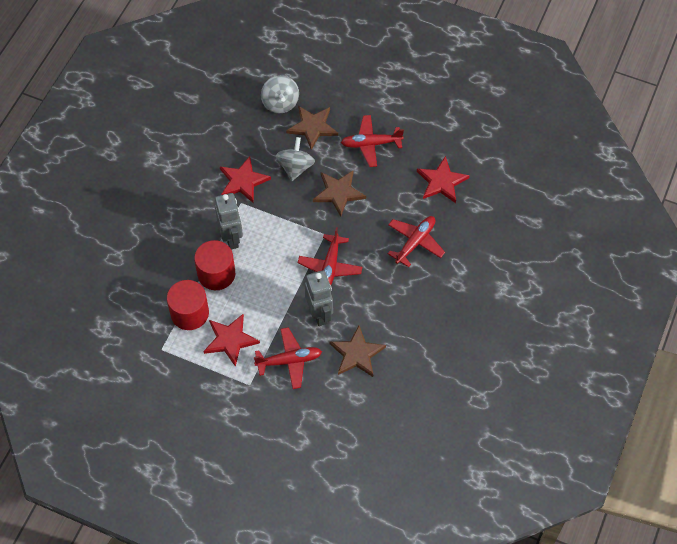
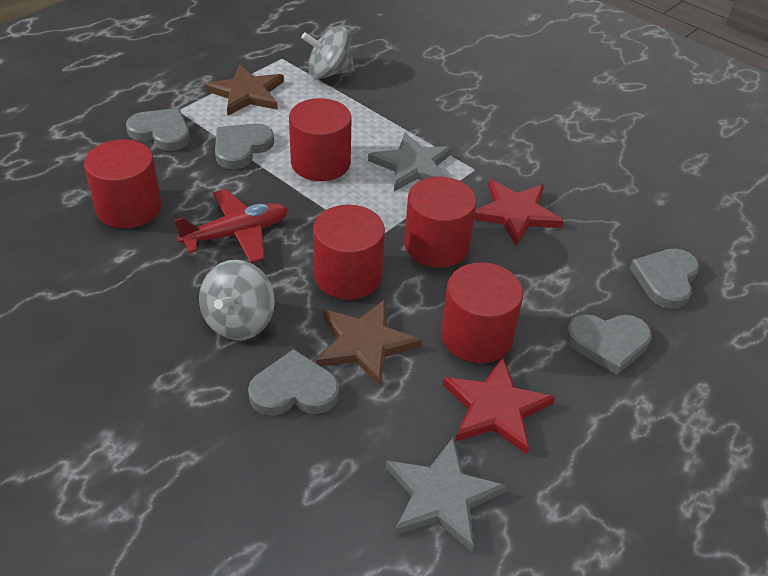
brown star: [286,106,338,150] [313,170,366,217] [329,326,386,377] = 3 -> [205,64,284,116] [317,299,422,387] = 2
grey heart: none = 0 -> [126,108,190,151] [215,124,274,169] [248,349,339,416] [566,314,652,375] [630,248,699,309] = 5
grey robot: [215,193,243,249] [305,270,333,326] = 2 -> none = 0
grey star: none = 0 -> [368,132,453,192] [386,438,507,552] = 2
red cylinder: [167,280,209,330] [194,240,235,290] = 2 -> [84,139,162,228] [289,98,351,181] [313,205,385,300] [404,176,477,268] [441,262,523,363] = 5
red plane: [254,327,322,389] [298,227,362,285] [341,115,404,167] [388,216,445,267] = 4 -> [174,189,288,263] = 1
red star: [204,314,260,367] [220,156,271,203] [417,156,470,203] = 3 -> [443,357,555,454] [474,180,564,246] = 2

